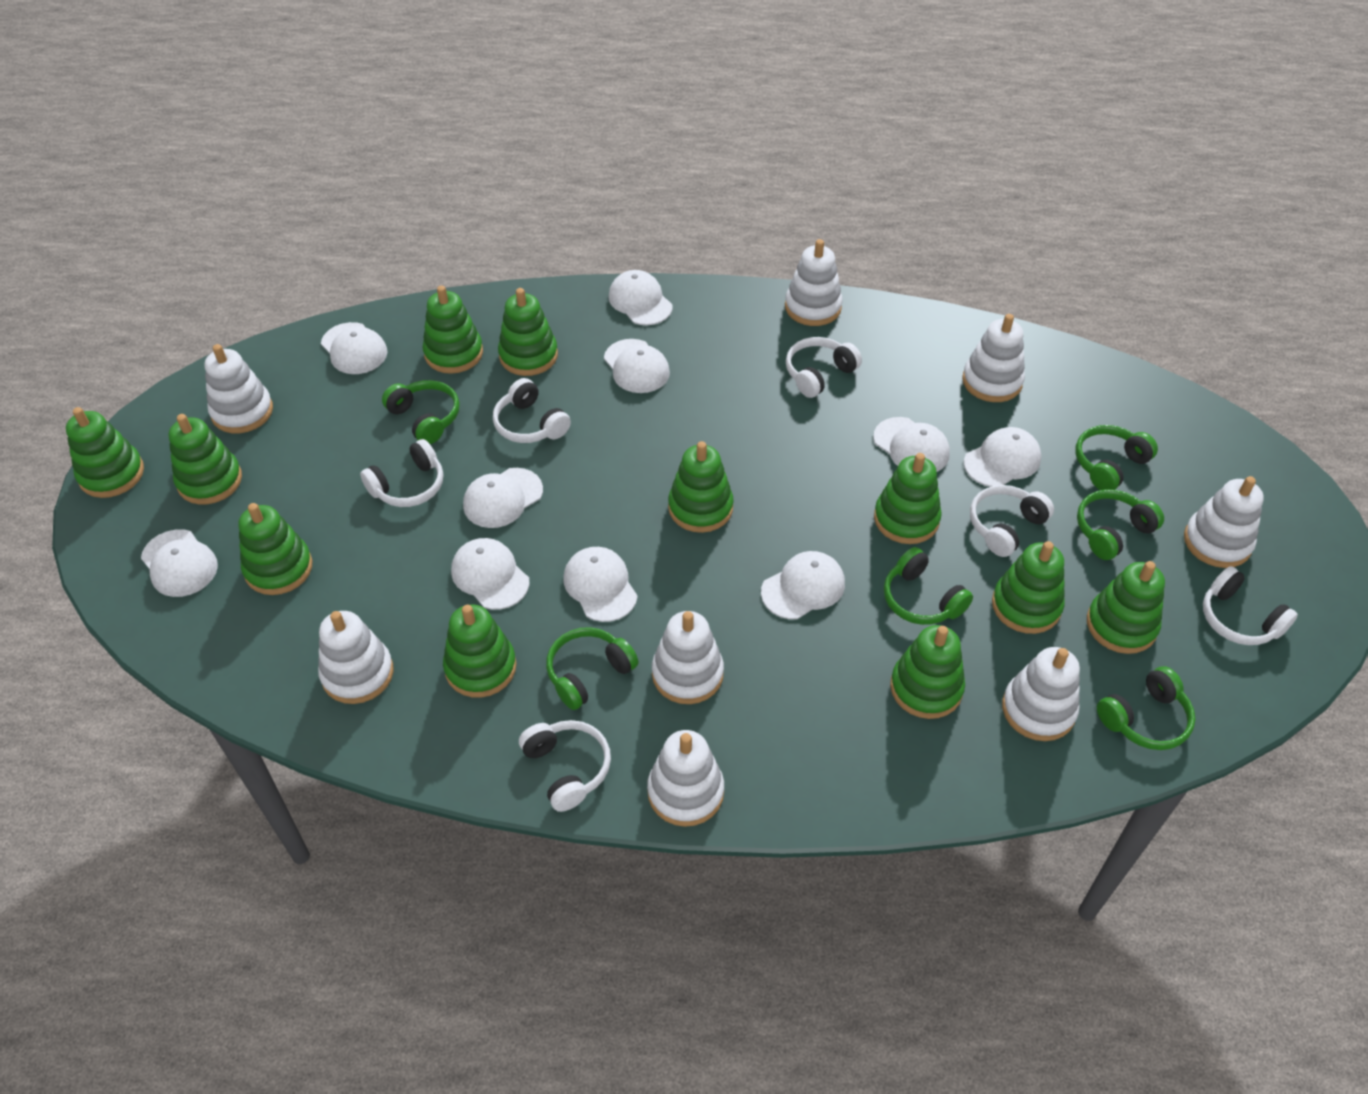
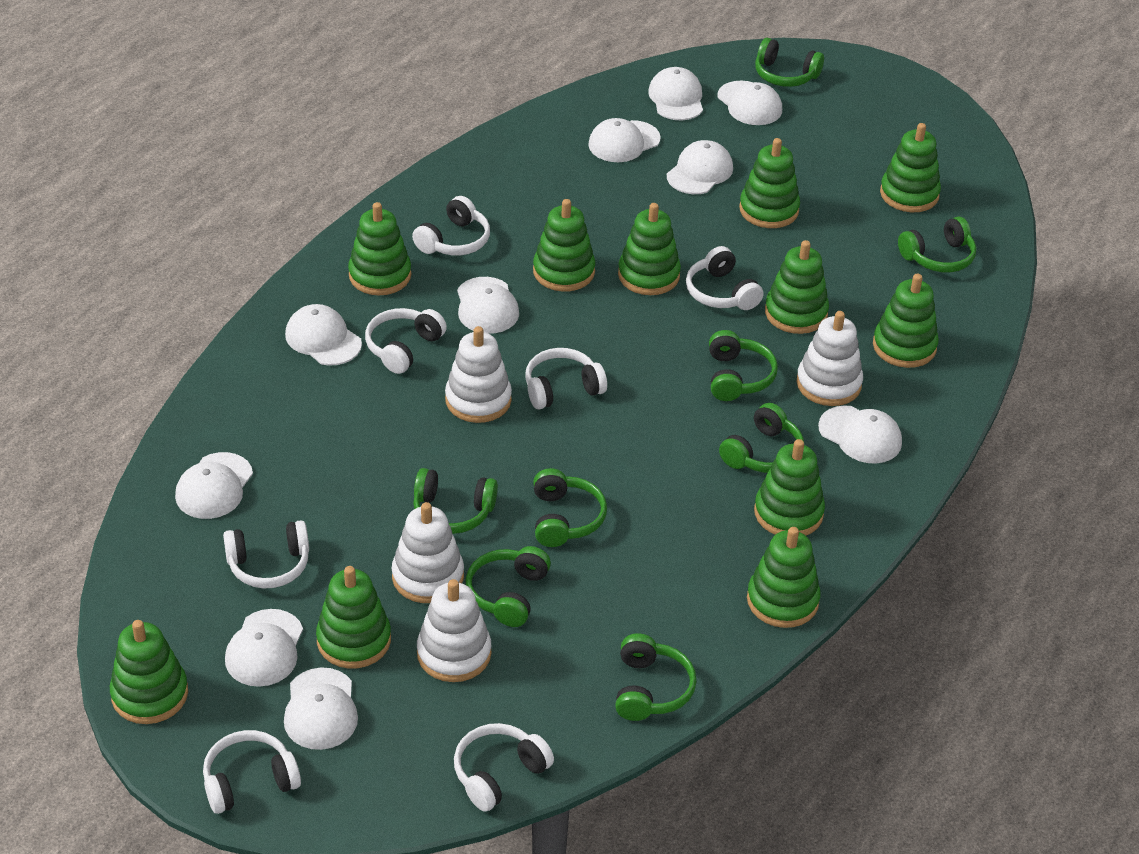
green headphones: [382,380,459,444] [546,627,638,710] [884,547,973,625] [1075,425,1158,490] [1077,489,1164,560] [1097,666,1196,750] = 6 -> [413,468,498,534] [466,546,551,627] [533,468,607,547] [615,634,697,721] [709,330,778,401] [719,403,804,473] [755,38,824,87] [898,217,976,272] = 8
white headphones: [360,439,443,507] [493,378,571,443] [519,720,611,812] [786,337,862,398] [970,485,1054,557] [1203,566,1298,645] = 6 -> [203,730,301,814] [223,520,309,589] [365,308,447,374] [412,196,490,255] [454,723,554,812] [525,348,607,410] [686,246,763,310] = 7
white stacking toy: [204,344,273,433] [318,611,394,704] [647,730,724,827] [652,611,724,704] [785,239,843,326] [962,314,1025,402] [1002,647,1080,741] [1184,476,1264,568] = 8 -> [392,502,464,603] [417,579,492,682] [445,326,512,423] [796,311,863,406] = 4

